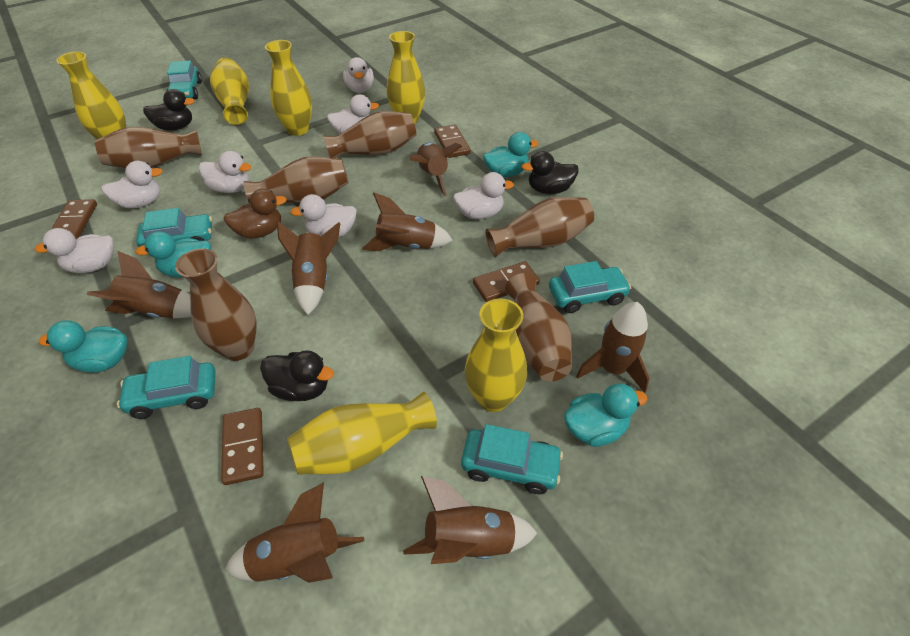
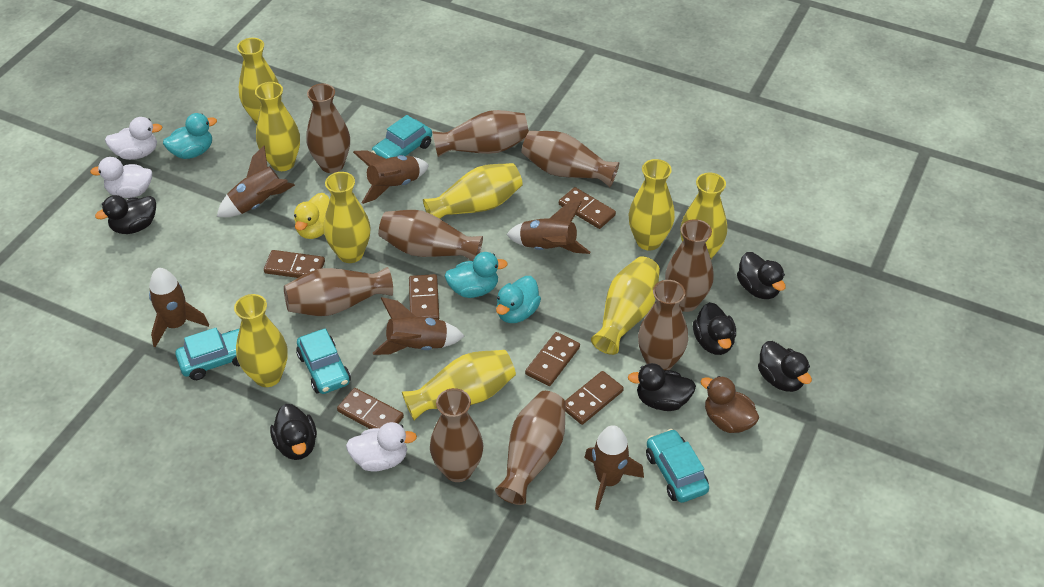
black duck: [143,89,195,131] [260,350,334,401] [522,151,579,194] = 3 -> [95,195,156,234] [270,404,317,460] [628,363,696,411] [693,302,736,355] [737,252,786,299] [758,341,812,392] = 6
brown domino: [51,199,97,239] [221,408,264,485] [434,124,471,158] [473,261,540,302] = 4 -> [264,250,325,278] [337,388,404,429] [409,274,439,320] [525,332,580,386] [559,187,616,229] [565,371,624,425] = 6
brown rocket: [87,251,191,318] [225,482,364,583] [277,221,340,315] [362,193,453,251] [403,476,537,564] [410,142,463,196] [576,302,650,393] = 7 -> [149,268,209,347] [217,146,295,217] [353,150,429,204] [373,297,464,355] [506,201,590,254] [584,425,644,510] = 6
brown vase: [95,127,202,169] [175,248,257,361] [244,156,348,204] [323,111,417,158] [485,197,594,258] [505,273,572,381] = 6 -> [284,267,393,316] [306,83,350,173] [378,210,483,261] [430,388,483,482] [432,110,529,157] [495,391,566,505] [521,131,619,187] [638,280,688,370] [665,219,714,312] = 9
turquoise car: [117,356,216,419] [136,208,212,247] [167,60,202,99] [461,424,563,494] [549,261,631,313] = 5 -> [175,328,240,380] [296,328,351,394] [371,115,432,159] [646,429,709,503] = 4
turquoise duck: [39,320,128,373] [135,231,211,277] [483,132,538,177] [564,383,648,447] = 4 -> [163,113,217,159] [445,252,508,298] [496,276,541,323] = 3
white duck: [34,228,114,273] [101,161,163,208] [199,151,251,193] [290,194,357,238] [327,94,379,134] [343,57,374,93] [453,172,514,219] = 7 -> [90,157,152,198] [105,117,162,160] [346,422,417,472] = 3
yellow duck: none = 0 -> [294,193,330,239] = 1
yellow vase: [56,52,126,139] [210,58,249,125] [265,40,312,136] [287,392,437,474] [387,31,425,124] [465,298,527,412] = 6 -> [234,294,288,387] [237,38,282,124] [255,82,300,171] [324,172,371,263] [402,350,516,420] [423,163,523,219] [591,256,660,355] [629,159,675,250] [680,173,727,259] = 9

